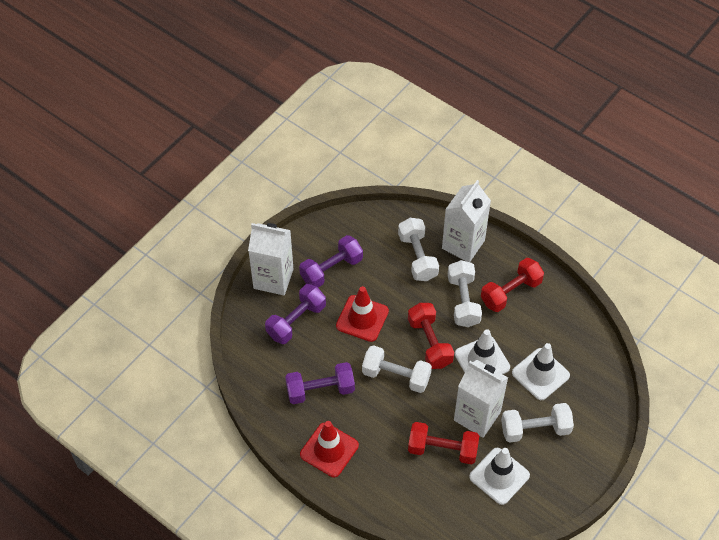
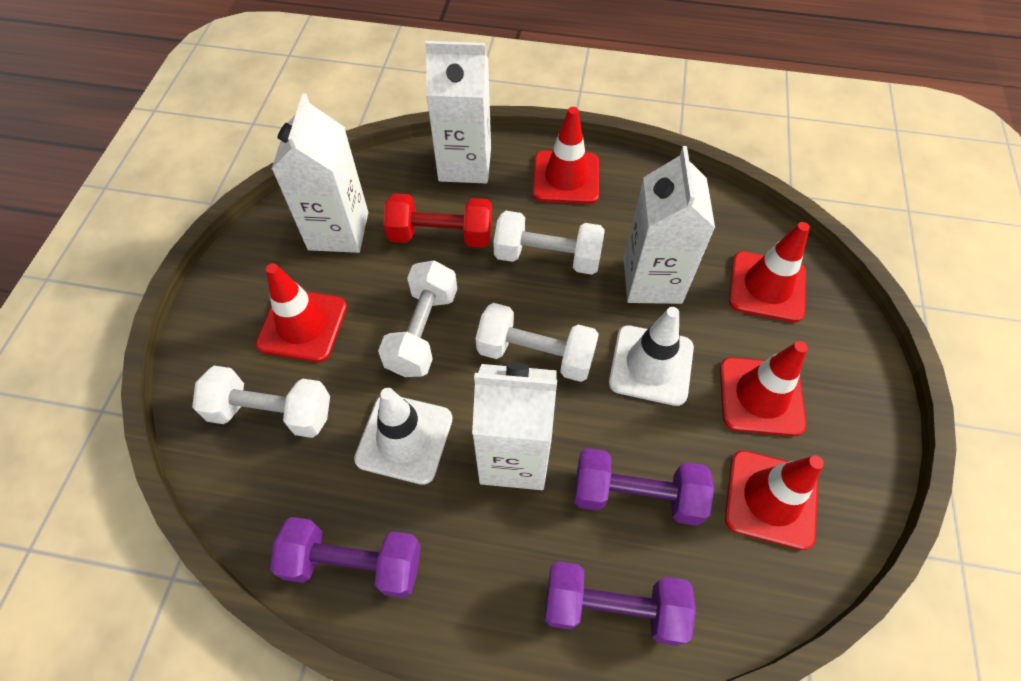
red dumbbell: [408,303,454,369] [408,422,480,464] [481,258,544,312] = 3 -> [383,193,492,248] = 1
red traffic cone: [300,421,359,477] [336,286,389,342] = 2 -> [256,263,347,362] [533,107,599,204] [720,341,808,436] [725,450,824,550] [729,222,810,322] = 5
white carton: [248,223,294,295] [442,180,491,262] [454,360,508,438] = 3 -> [272,93,368,253] [425,41,491,183] [472,363,557,490] [624,146,715,304] = 4
white traffic cone: [455,329,510,374] [469,448,530,505] [512,343,570,400] = 3 -> [354,388,453,485] [609,307,694,406] = 2

